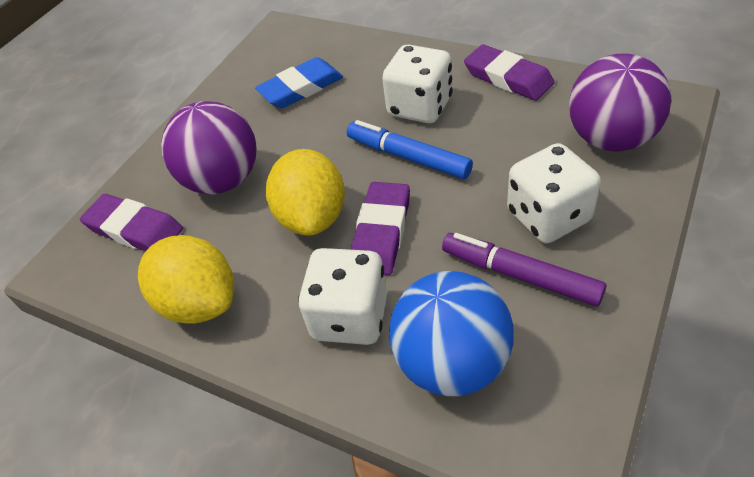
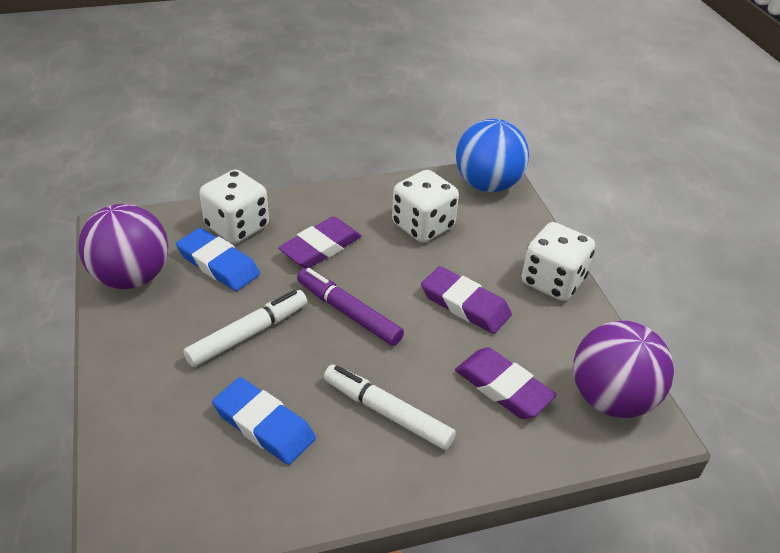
blue eraser: [255,57,343,108] = 1 -> [176,228,260,291] [212,377,316,465] = 2
blue marker: [347,120,473,179] = 1 -> none = 0
white marker: none = 0 -> [183,290,307,367] [324,364,456,450] = 2
yellow lemon: [138,235,234,324] [266,149,345,236] = 2 -> none = 0

